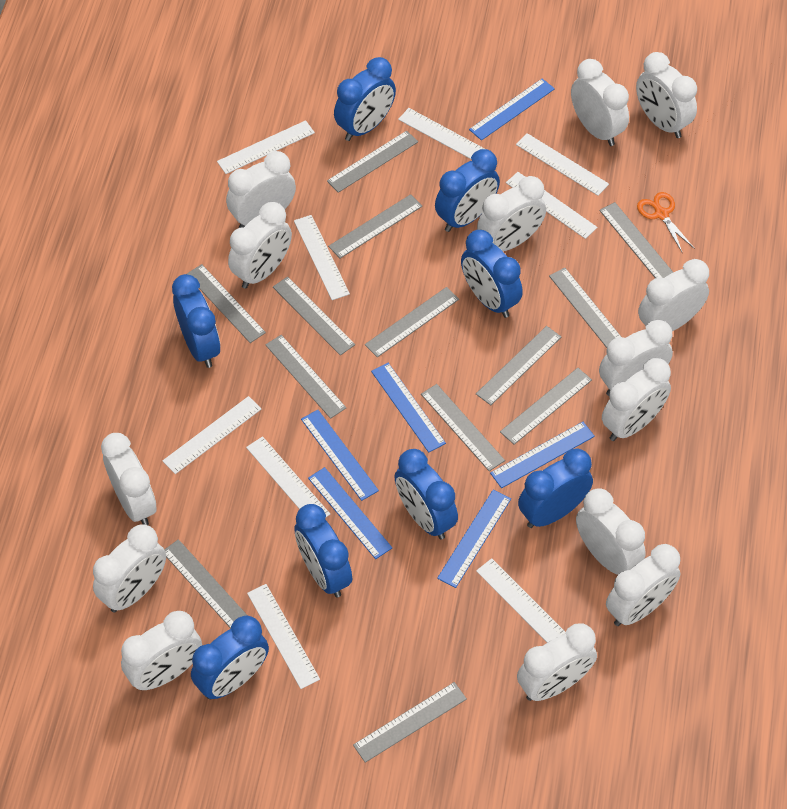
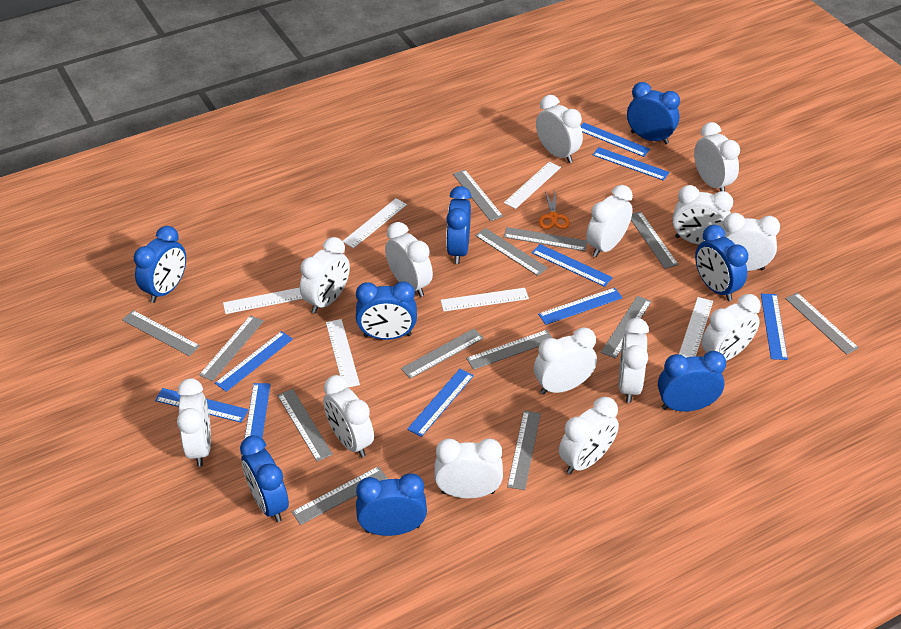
blue ruler: [301,410,379,501] [308,467,392,559] [371,363,446,453] [437,490,511,588] [469,78,555,140] [490,422,595,488] = 6 -> [155,388,248,423] [215,331,293,392] [241,383,270,459] [407,369,474,437] [532,244,613,287] [538,288,623,325] [580,122,650,157] [593,147,669,181] [761,294,788,360] = 9
white ruler: [163,396,261,474] [217,120,315,174] [246,436,330,517] [247,584,320,689] [294,215,350,300] [398,108,485,160] [476,558,566,643] [506,172,597,239] [516,133,609,196] = 9 -> [223,287,303,314] [326,319,360,387] [342,199,407,248] [440,288,529,311] [504,162,561,209] [679,297,713,358] = 6

